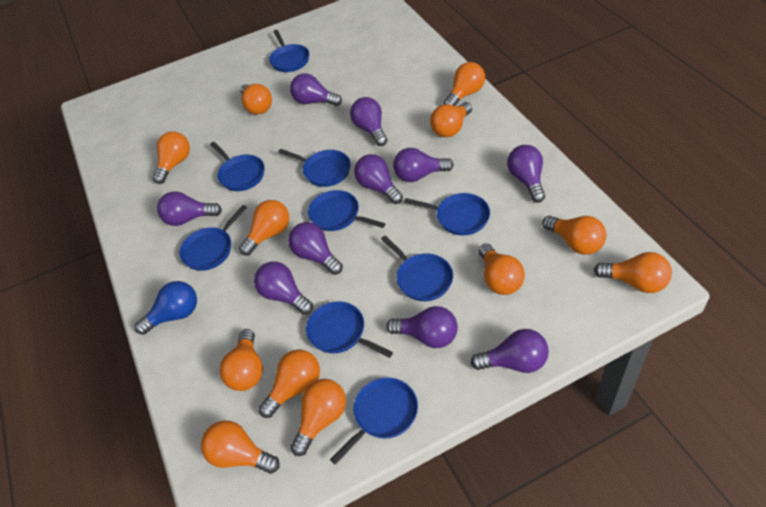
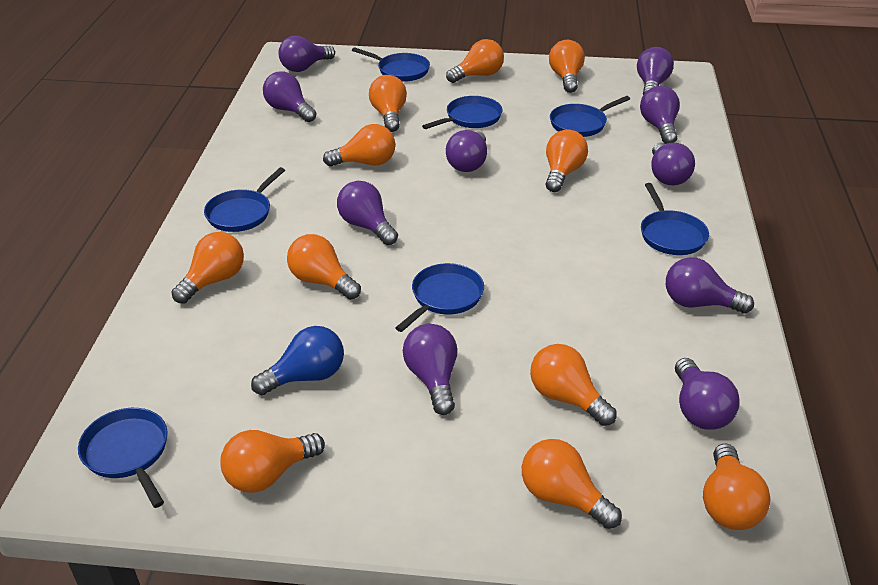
blue pan: [180,205,247,271] [210,142,265,191] [269,30,309,72] [278,149,351,187] [306,301,393,358] [308,190,386,231] [330,377,418,465] [381,235,453,301] [404,193,490,235] = 9 -> [78,408,168,508] [204,167,285,232] [352,47,430,82] [395,263,484,332] [422,96,503,129] [550,96,630,137] [641,183,709,255] = 7
orange light bulb: [153,131,190,184] [201,420,280,474] [220,329,263,391] [239,200,289,256] [240,84,272,115] [259,350,320,418] [290,379,346,456] [430,102,472,137] [444,62,485,106] [479,243,525,295] [542,216,606,255] [594,252,672,293] = 12 -> [172,232,244,304] [220,430,325,493] [287,234,361,300] [323,124,395,167] [369,75,407,132] [446,39,504,83] [522,439,622,529] [530,344,617,426] [546,129,588,192] [549,40,585,93] [703,444,771,530] = 11

